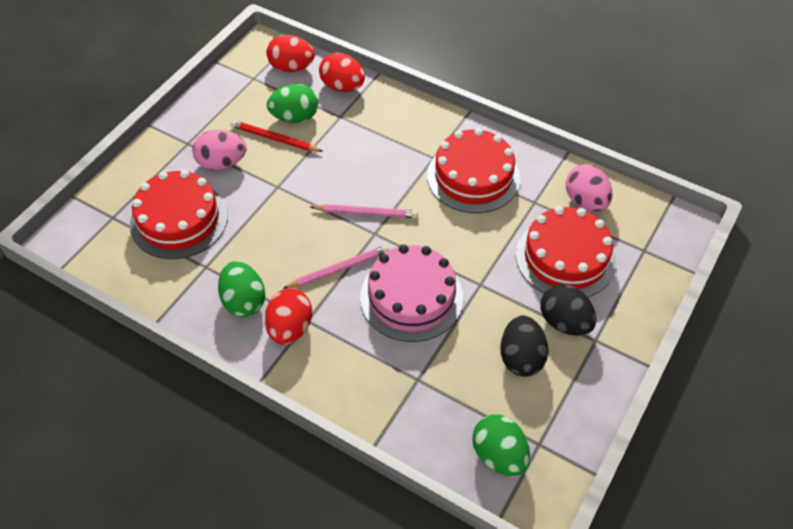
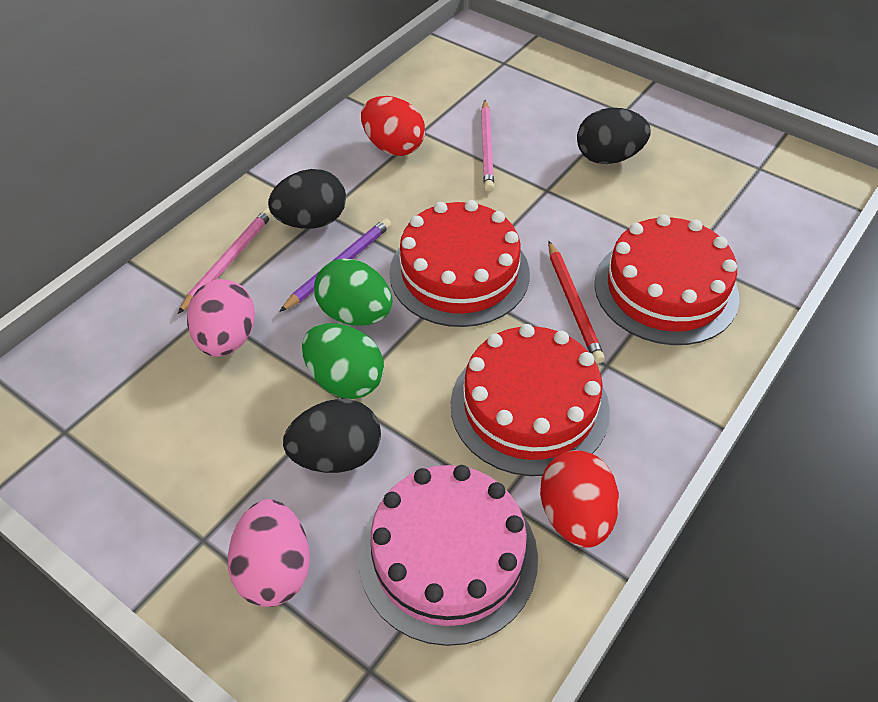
black egg: [500,315,548,377] [540,284,597,336] = 2 -> [268,169,346,229] [283,399,381,473] [577,108,651,164] = 3
green egg: [218,261,265,317] [267,84,318,123] [472,415,530,476] = 3 -> [302,323,384,399] [314,258,392,326] = 2
purple pencil: none = 0 -> [279,218,391,312] = 1
red egg: [265,288,312,345] [266,35,315,72] [319,53,365,92] = 3 -> [361,96,425,156] [540,450,619,547] = 2

